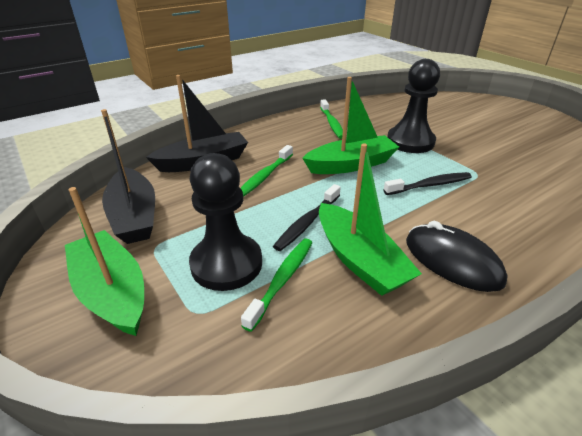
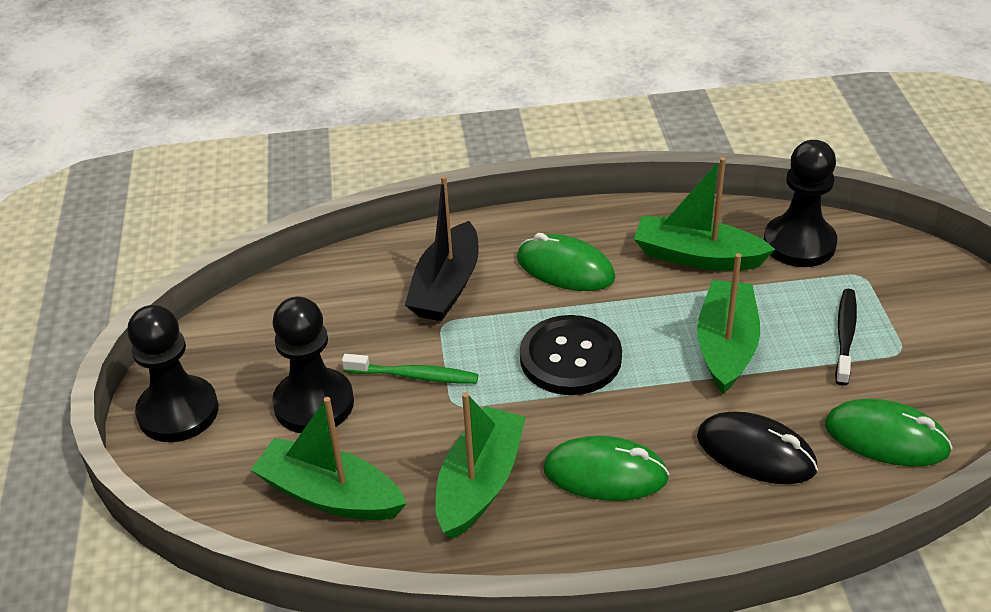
black boat: [101,109,155,244] [146,75,248,172] = 2 -> [405,176,479,321] = 1
black button: none = 0 -> [520,315,622,395] = 1
black pawn: [189,153,262,291] [387,59,440,153] = 2 -> [127,305,219,442] [272,297,354,433] [764,140,837,267] = 3
black toothbrush: [273,184,341,251] [384,172,472,195] = 2 -> [835,289,857,386] = 1
green boat: [65,187,144,336] [302,77,399,174] [319,143,422,296] = 3 -> [250,397,407,520] [436,392,526,539] [634,157,775,271] [697,253,760,394] = 4
green mouse: none = 0 -> [517,233,615,291] [543,436,669,501] [825,399,953,467] = 3
green toothbrush: [241,145,293,197] [241,238,312,332] [320,99,343,139] = 3 -> [342,354,478,384] = 1

